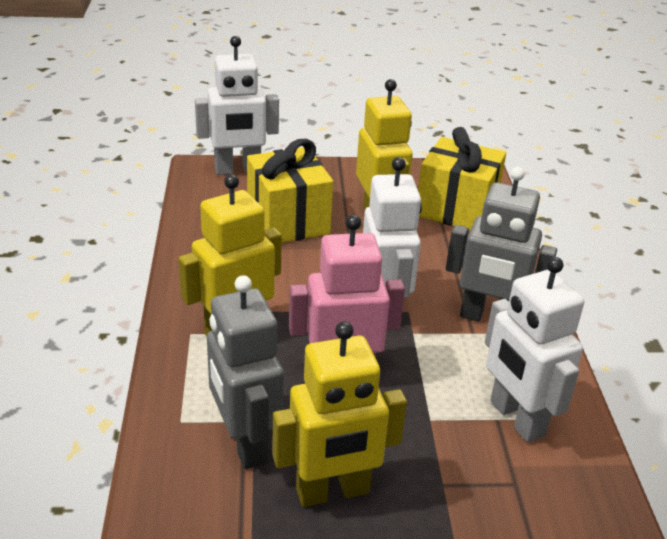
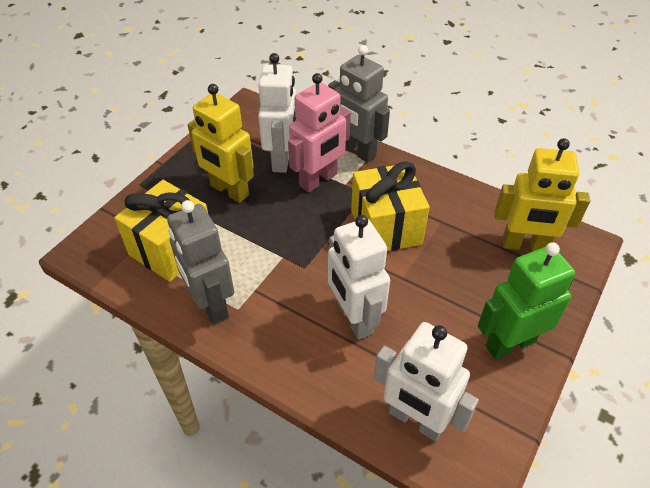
green robot: none = 0 -> [478,242,575,359] = 1
yellow robot: [178,174,282,336] [272,321,407,507] [356,79,413,209] = 3 -> [188,84,254,203] [495,138,590,251] = 2

